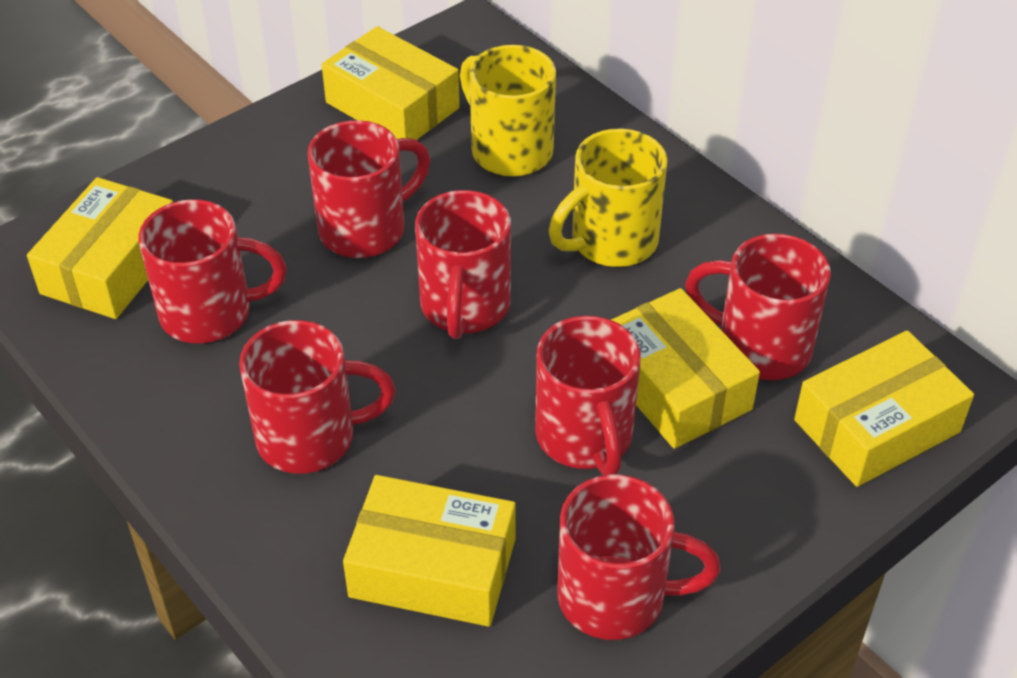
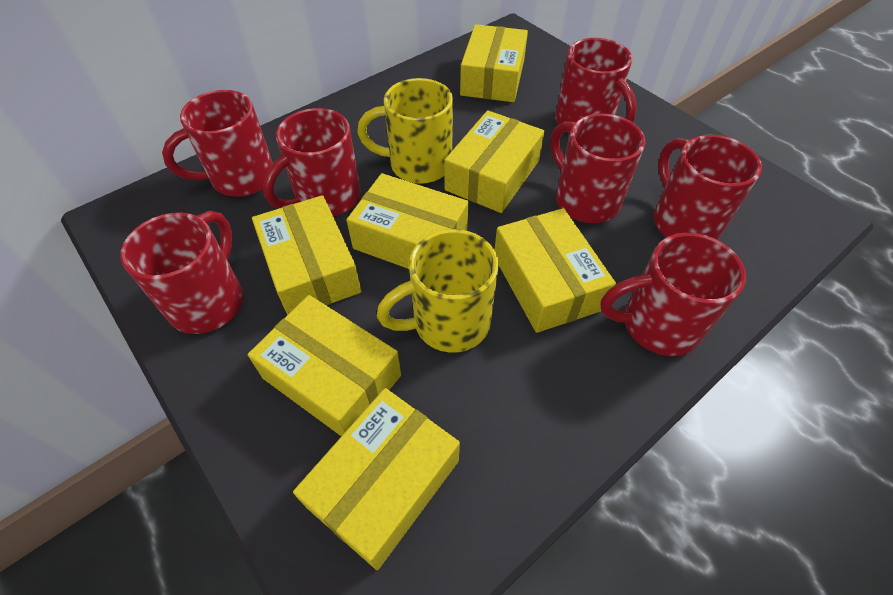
yellow box: [27,177,173,319] [322,26,460,140] [343,475,516,627] [611,288,760,449] [794,330,974,487] = 5 -> [248,295,401,436] [252,195,361,315] [293,388,460,570] [346,173,469,269] [444,110,544,213] [460,24,528,102] [494,208,616,333] = 7

